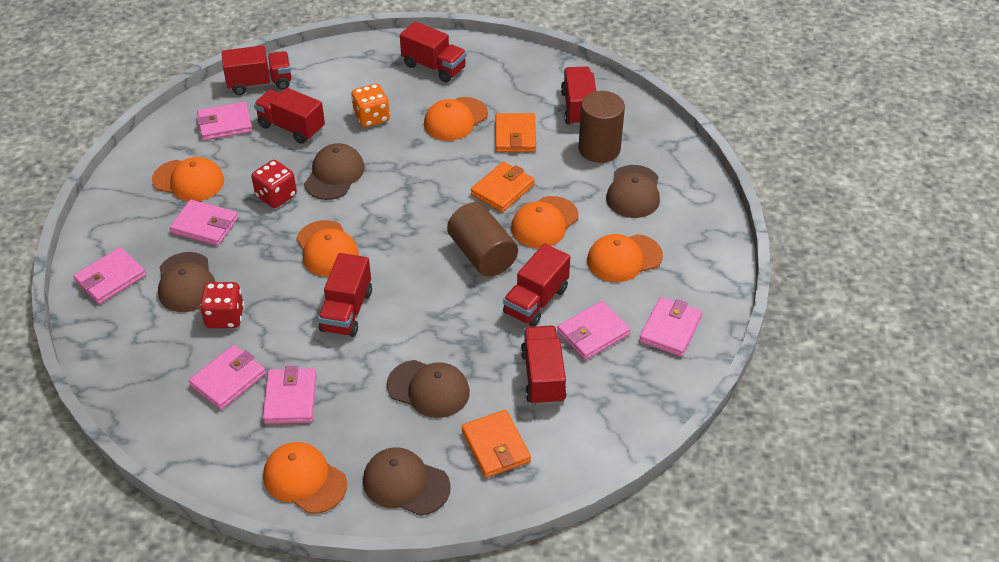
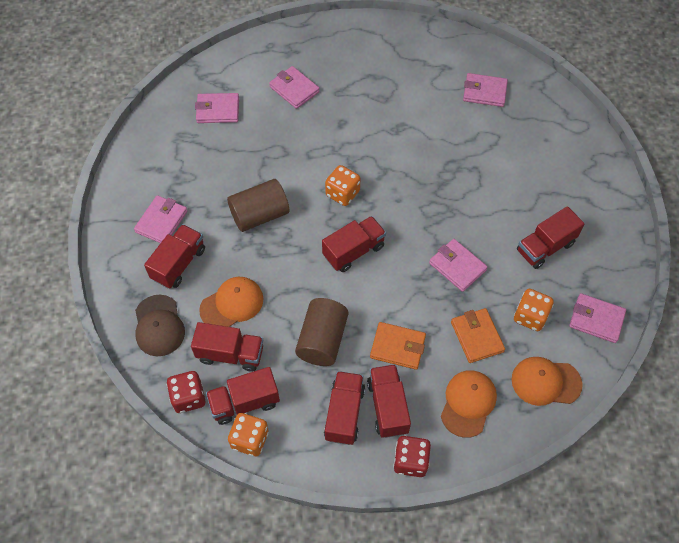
brown cap: [158,252,215,312] [304,143,365,200] [363,447,451,516] [387,360,470,418] [606,165,660,218] = 5 -> [135,295,185,357] = 1
orange cap: [152,157,224,201] [263,442,347,514] [297,220,359,277] [424,97,488,141] [511,196,579,248] [587,234,663,282] = 6 -> [199,277,264,327] [441,370,497,438] [512,357,583,406] = 3
orange dice: [351,84,390,127] = 1 -> [228,413,269,456] [325,165,360,206] [514,289,554,331] = 3
orange wallet: [462,410,531,478] [471,161,535,212] [496,113,536,152] = 3 -> [370,322,426,370] [451,308,505,363] = 2
pink wallet: [73,247,146,304] [170,200,238,246] [189,345,266,410] [197,102,253,141] [263,366,317,424] [557,301,631,360] [639,297,702,357] = 7 -> [134,195,187,243] [195,93,239,123] [269,66,320,109] [429,239,488,292] [463,73,508,107] [569,293,626,343] = 6

